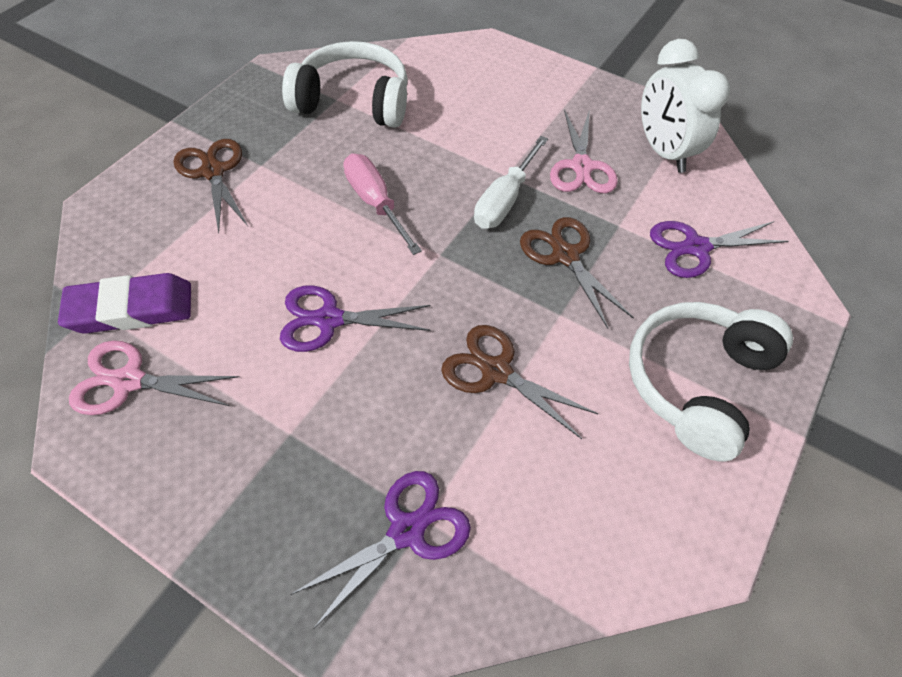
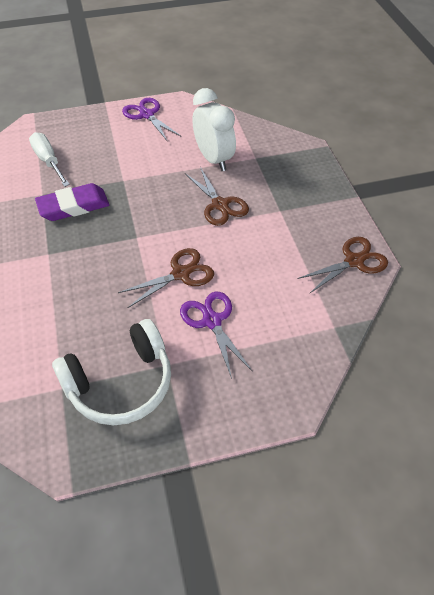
pink scissors: [69,340,240,415] [550,109,618,193] = 2 -> none = 0
pink screwdriver: [343,154,422,255] = 1 -> none = 0
purple scissors: [280,285,431,352] [290,471,471,629] [650,221,789,278] = 3 -> [122,98,182,142] [180,292,253,379] = 2
white headphones: [282,41,408,128] [629,302,793,462] = 2 -> [52,319,171,425] = 1

